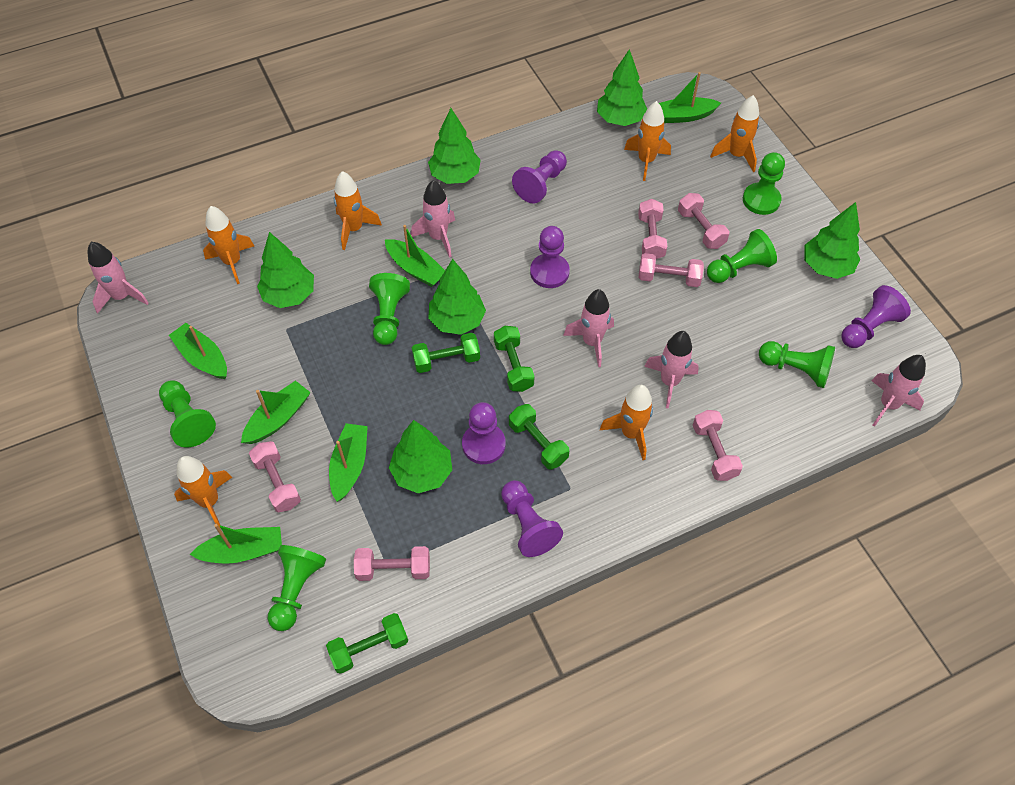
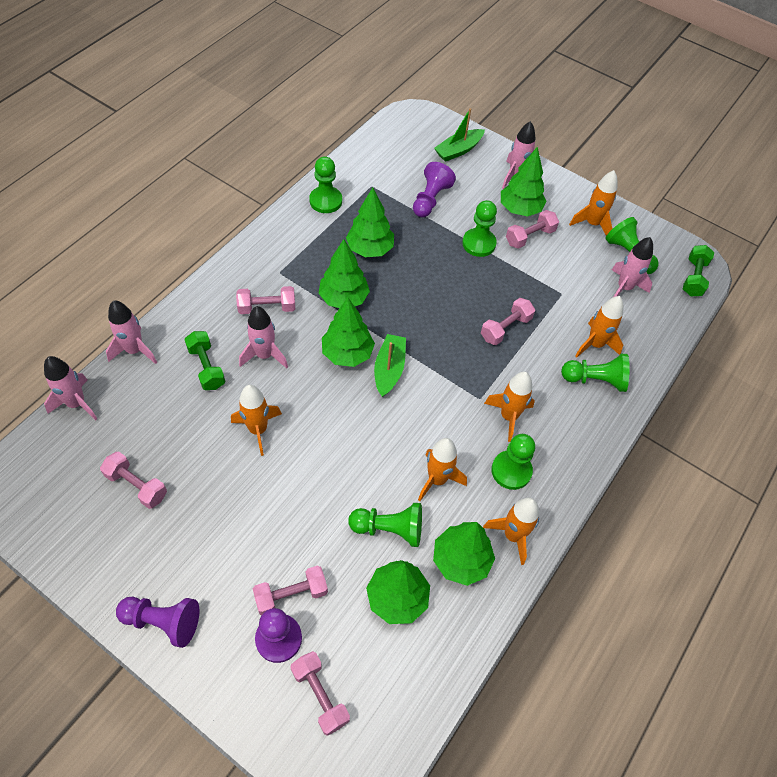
green boat: [169,323,227,379] [190,524,282,564] [241,380,311,444] [329,423,368,502] [385,225,445,287] [659,72,721,123] = 6 -> [374,334,406,397] [434,108,485,162] = 2
green dumbbell: [326,613,408,674] [412,333,480,373] [494,326,535,392] [509,404,569,470] = 4 -> [184,331,226,390] [683,245,714,296] = 2
purple pawn: [462,402,506,464] [501,480,563,557] [512,150,567,203] [530,226,570,288] [841,285,911,348] = 5 -> [116,597,199,648] [255,608,302,663] [413,162,456,217] = 3

